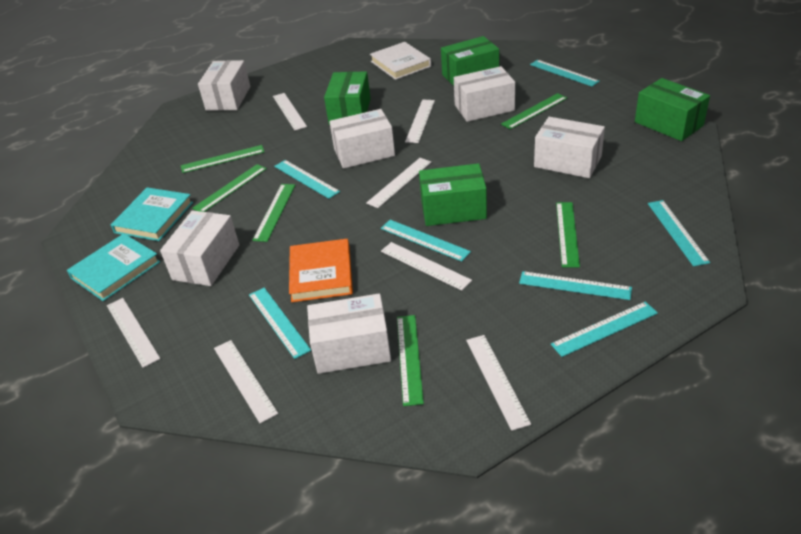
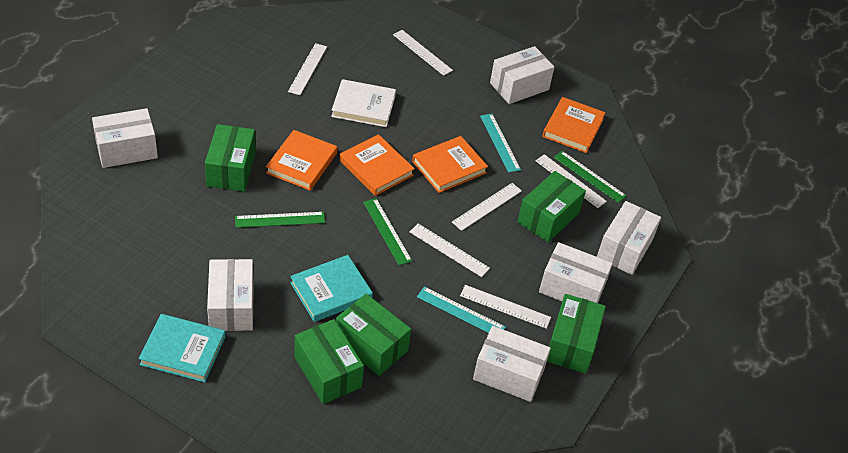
green box: [324,71,371,125] [419,163,487,226] [441,36,499,86] [635,78,710,141] = 4 -> [205,124,256,192] [295,319,364,404] [336,294,411,376] [517,171,586,242] [547,294,606,374] = 5
green ruler: [181,145,265,173] [192,164,267,212] [252,184,295,242] [397,315,424,406] [501,93,567,129] [556,202,580,267] = 6 -> [235,212,325,228] [363,198,412,265] [554,151,627,203] = 3
orange book: [289,239,353,302] = 1 -> [266,130,337,191] [339,134,415,196] [412,136,488,193] [543,97,606,153] = 4
turquoise ruler: [249,288,311,359] [274,160,340,199] [381,220,471,262] [519,271,632,300] [530,60,600,86] [551,301,658,357] [648,200,710,266] = 7 -> [417,287,506,333] [480,114,521,173] = 2
white ruler: [107,298,160,368] [214,340,278,423] [273,93,307,130] [366,158,431,208] [381,242,472,291] [405,100,435,143] [466,335,531,431] = 7 -> [288,43,327,95] [393,30,453,76] [410,224,490,277] [452,183,522,231] [460,285,551,329] [535,154,607,208] = 6

